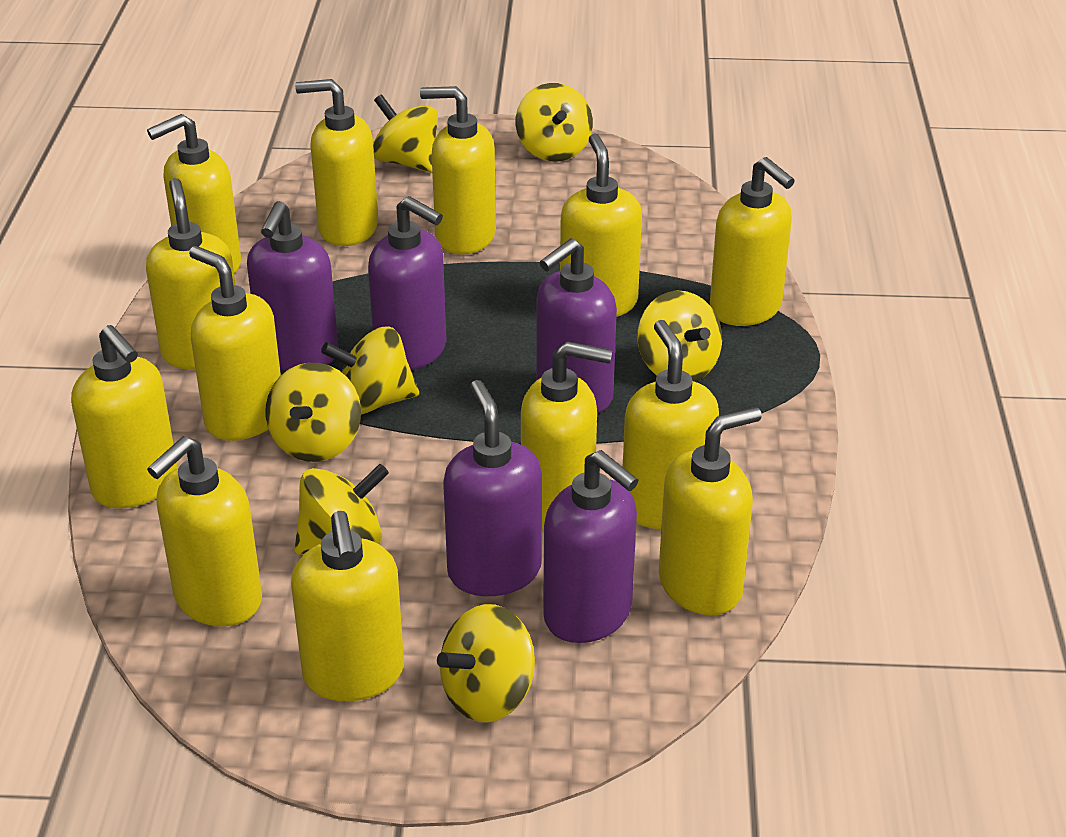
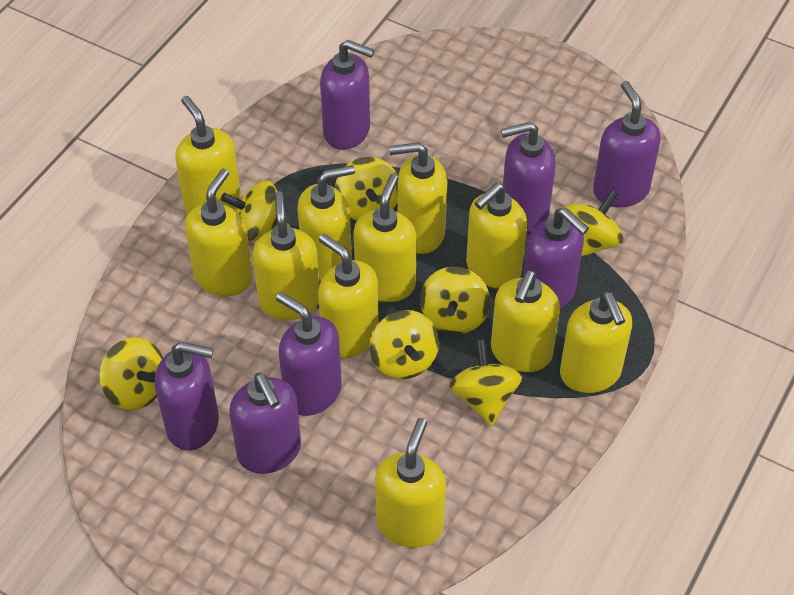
purple soap dispenser: [247,201,338,370] [368,196,447,370] [443,380,542,596] [536,238,617,413] [543,450,639,643] = 5 -> [155,342,219,451] [229,373,301,474] [276,292,342,416] [320,40,374,150] [501,122,556,233] [523,208,589,309] [593,81,661,207] = 7
yellow soap dispenser: [71,325,178,508] [146,178,235,370] [147,114,241,274] [147,436,262,626] [189,246,281,441] [291,511,404,701] [295,79,378,246] [420,86,496,255] [521,341,612,531] [560,133,642,317] [623,320,719,529] [659,407,762,615] [710,157,795,326] = 13 -> [175,96,241,214] [185,169,253,296] [252,191,320,320] [297,165,355,281] [318,234,379,358] [354,174,417,302] [375,418,446,548] [389,142,447,254] [466,183,527,289] [491,270,560,372] [560,291,632,393] = 11

